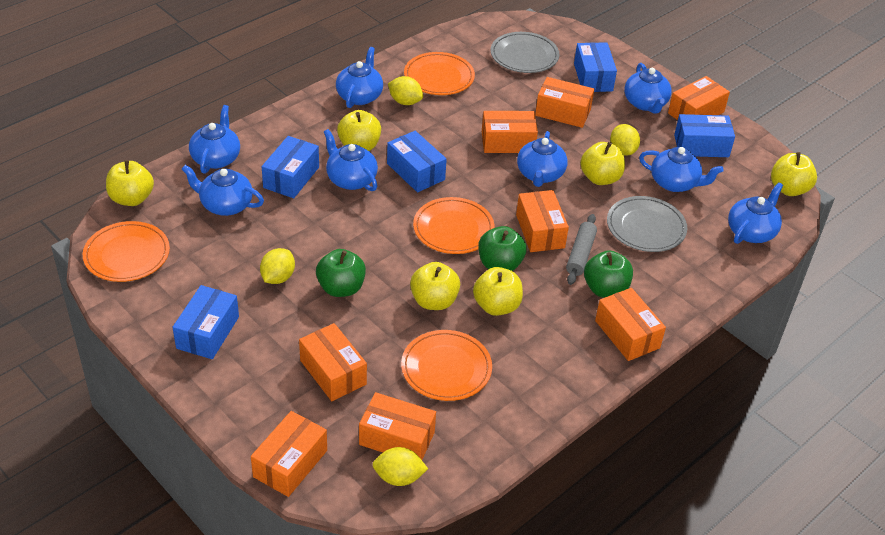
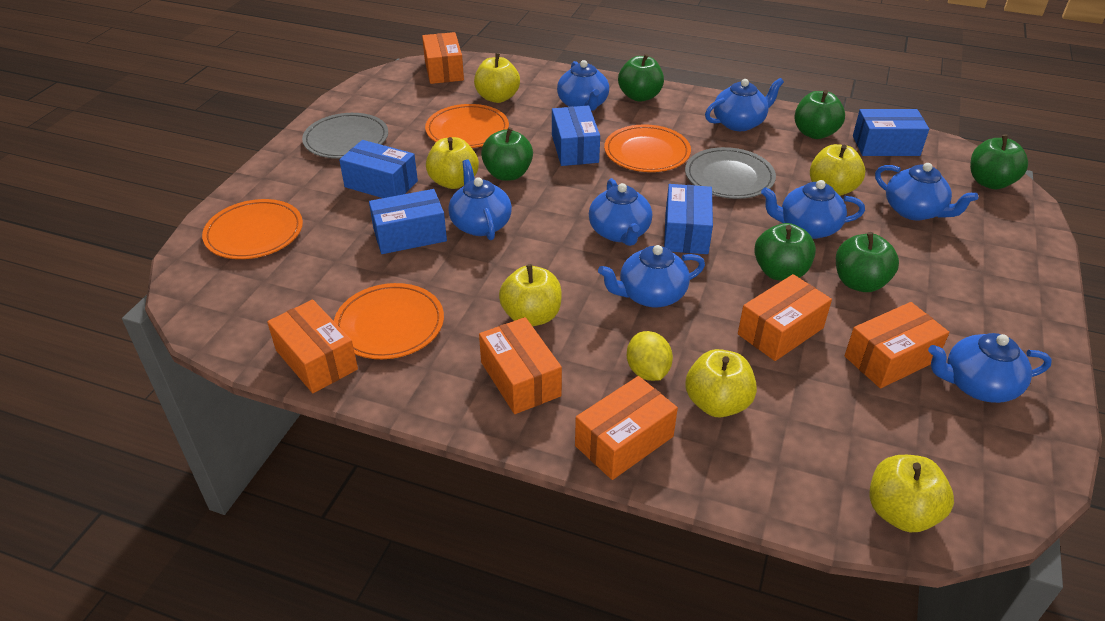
green apple: [316,249,366,297] [478,226,527,271] [584,250,633,298] = 3 -> [481,127,533,181] [618,54,664,102] [754,223,816,281] [795,90,845,139] [836,232,899,292] [970,134,1028,189] = 6
grey rolling pin: [566,214,597,285] = 1 -> none = 0
orange box: [251,411,327,497] [299,323,367,401] [359,392,436,460] [482,111,538,153] [516,190,569,252] [535,77,594,128] [595,288,666,361] [668,76,730,120] = 8 -> [267,300,358,393] [422,32,464,84] [479,317,562,414] [575,376,678,480] [738,274,832,361] [845,302,949,388] = 6
yellow lemon: [260,248,295,284] [372,447,428,486] [388,76,423,105] [610,124,640,156] = 4 -> [627,331,673,381] = 1

